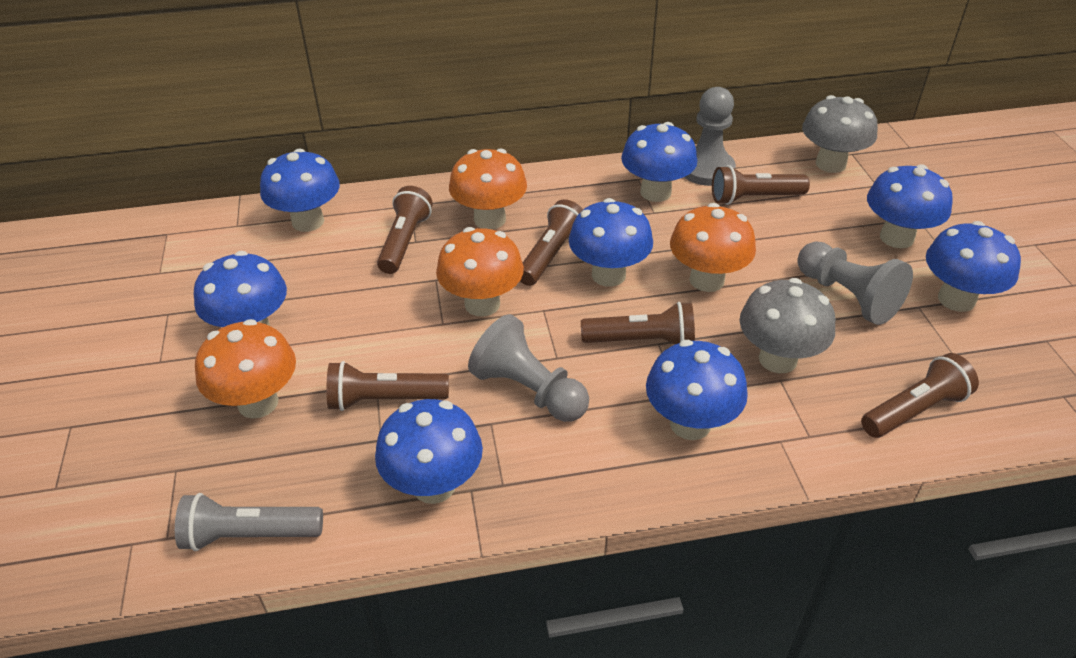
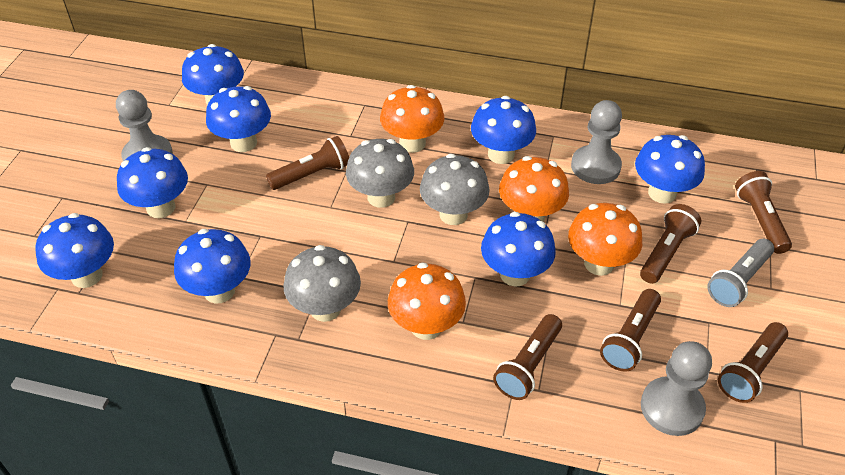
grey mushroom: [739,278,835,373] [802,95,878,173] = 2 -> [284,245,361,322] [346,139,414,208] [420,154,490,225] = 3

